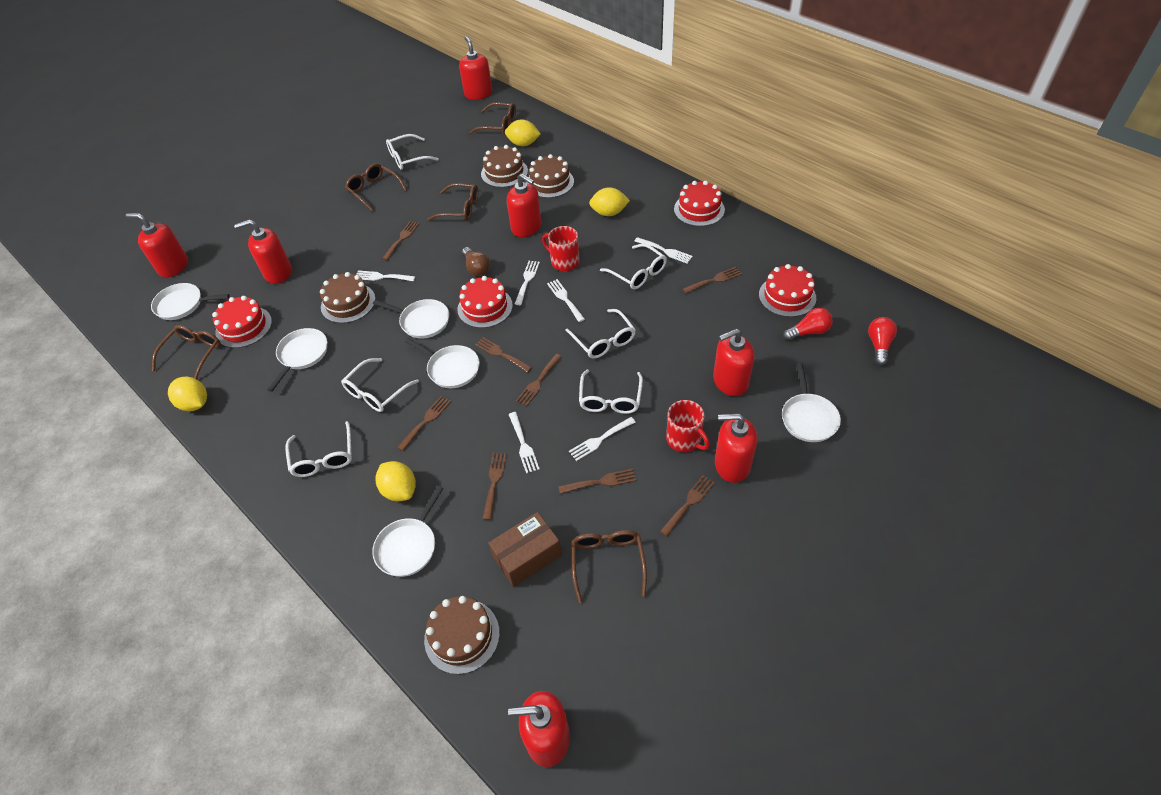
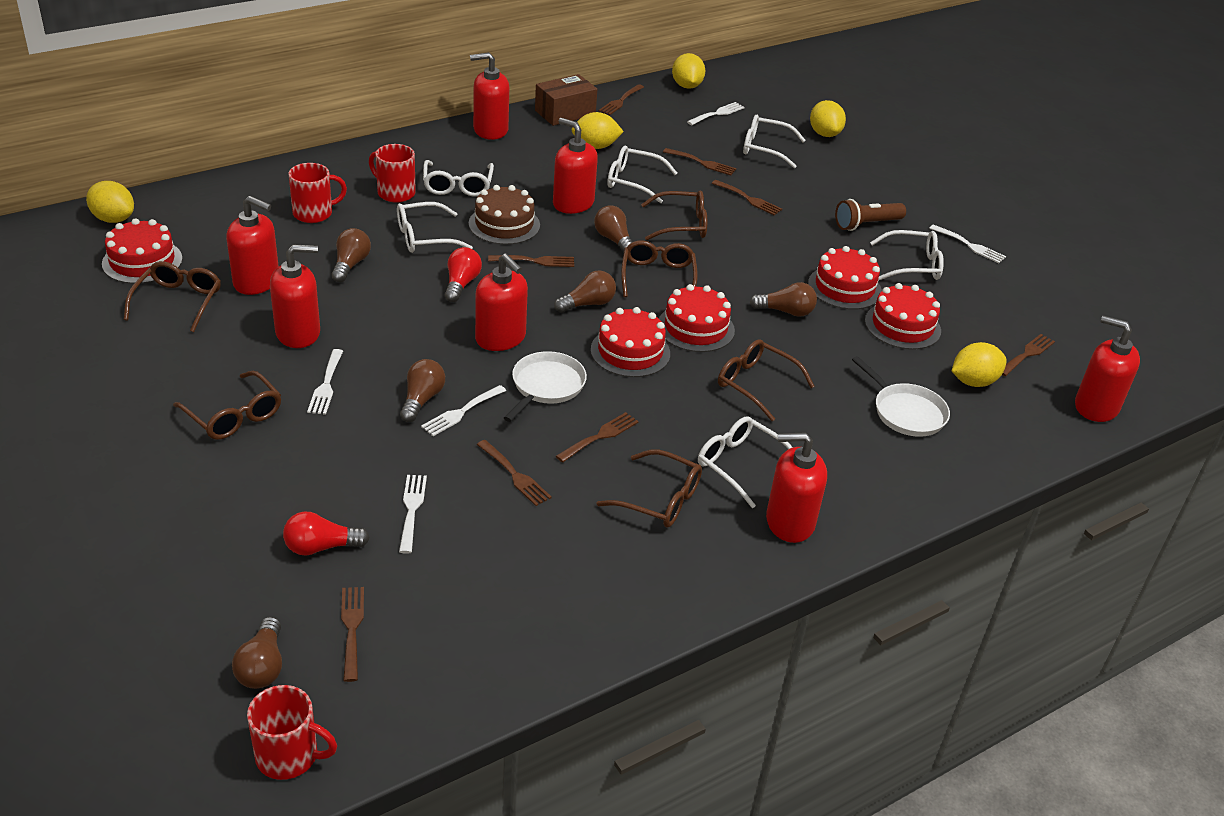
brown cake: [320,272,376,323] [424,596,500,674] [481,145,528,188] [526,154,574,198] = 4 -> [469,185,540,245] = 1
brown flashlight: none = 0 -> [835,199,906,231] = 1
brown glasses: [152,325,221,379] [345,163,407,212] [427,183,479,221] [469,102,516,134] [572,530,647,603] = 5 -> [124,261,221,332] [173,371,281,440] [597,450,702,527] [621,240,698,297] [641,190,707,240] [718,339,815,422] = 6
brown light bulb: [462,247,490,276] = 1 -> [232,617,282,689] [332,228,371,282] [400,359,445,422] [554,270,616,313] [594,205,632,253] [750,282,817,317] = 6
red cake: [212,296,272,348] [457,276,513,328] [674,181,725,226] [759,264,816,317] = 4 -> [102,218,182,284] [591,307,670,377] [659,284,735,352] [808,246,882,310] [865,283,941,350] = 5
red mug: [542,226,579,271] [666,400,710,452] = 2 -> [247,685,337,780] [288,163,347,223] [369,144,416,203] = 3
white fork: [357,270,415,281] [508,412,540,474] [515,261,540,305] [547,279,585,322] [569,417,636,461] [634,237,693,264] = 6 -> [307,349,343,415] [399,475,427,554] [421,385,506,436] [687,102,745,125] [929,224,1006,263] = 5
white pan: [151,283,230,320] [267,328,327,392] [372,486,443,577] [373,299,449,339] [405,338,480,388] [782,363,841,442] = 6 -> [504,351,587,422] [852,356,950,437] = 2
yellow lemon: [168,377,207,411] [376,461,416,501] [505,119,540,146] [589,187,630,216] = 4 -> [86,181,134,223] [571,112,624,149] [672,53,705,89] [810,100,846,137] [952,342,1007,387] = 5

